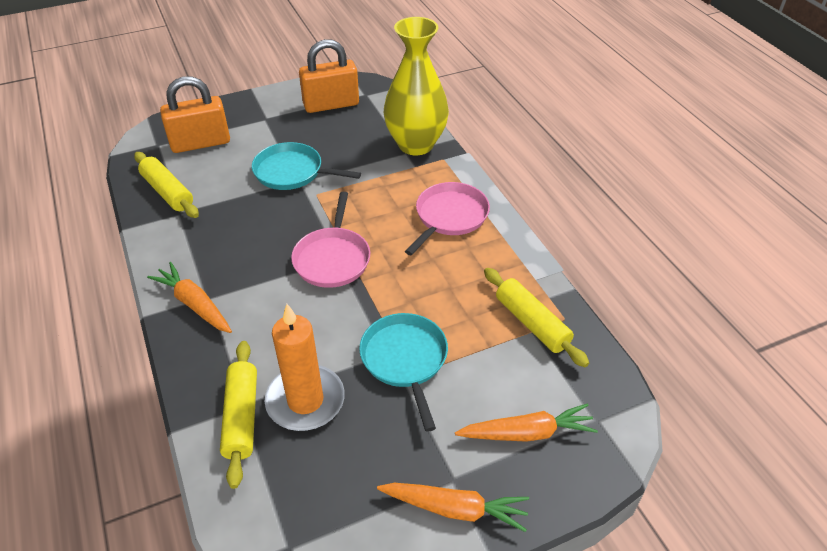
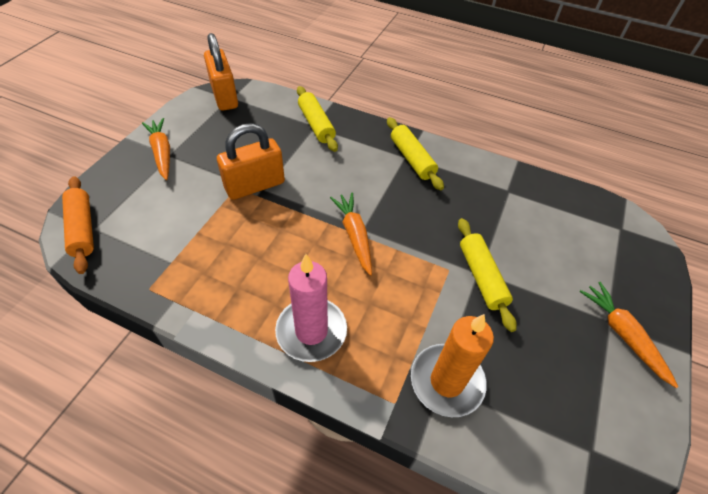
orange rolling pin: none = 0 -> [62,176,94,274] = 1
pink candle: none = 0 -> [275,254,347,362] = 1
pink pan: [291,192,370,288] [405,182,490,256] = 2 -> none = 0
turquoise pan: [252,142,361,190] [359,313,448,432] = 2 -> none = 0
yellow vase: [384,17,449,155] = 1 -> none = 0

